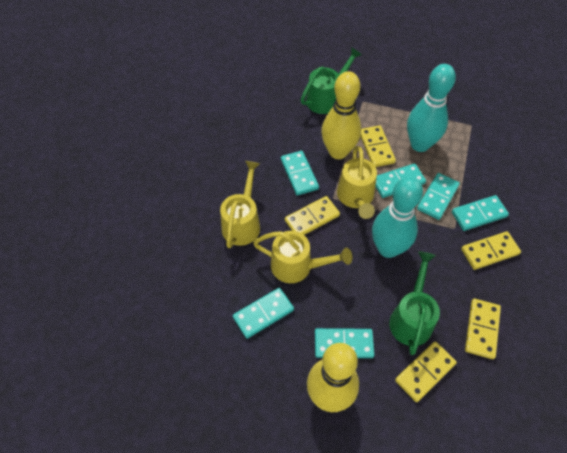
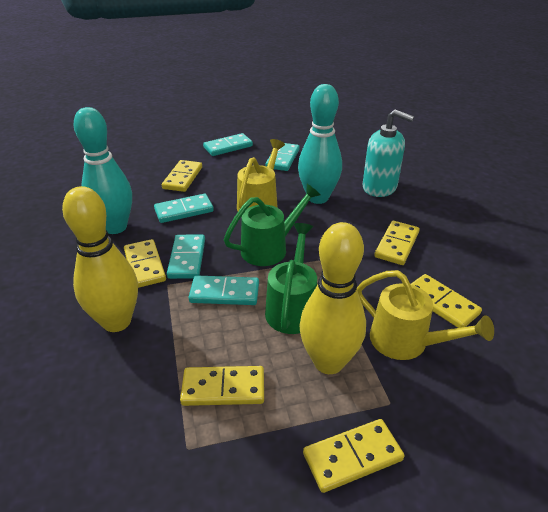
turquoise domino: [233,288,294,339] [281,151,319,195] [315,328,375,358] [375,163,426,198] [417,173,460,220] [452,195,509,231] = 6 -> [154,194,214,223] [167,235,205,279] [188,275,259,305] [203,133,253,156] [265,143,300,171] = 5
turquoise soap dispenser: none = 0 -> [362,109,414,197] = 1
yellow domino: [285,196,340,235] [360,125,396,167] [395,341,457,402] [461,231,521,270] [465,299,501,359] = 5 -> [124,239,166,288] [162,160,202,192] [180,366,264,406] [303,419,404,493] [374,221,420,265] [410,274,482,328] = 6
yellow watering can: [220,161,260,248] [253,231,352,283] [337,146,377,219] = 3 -> [237,139,285,211] [357,270,494,360] = 2

